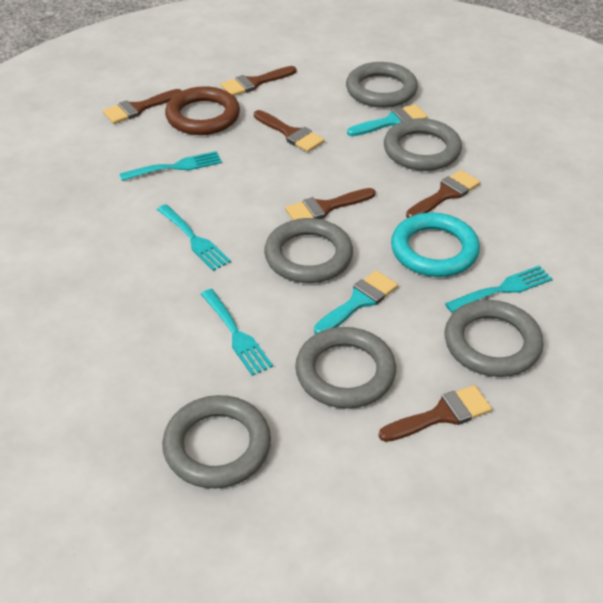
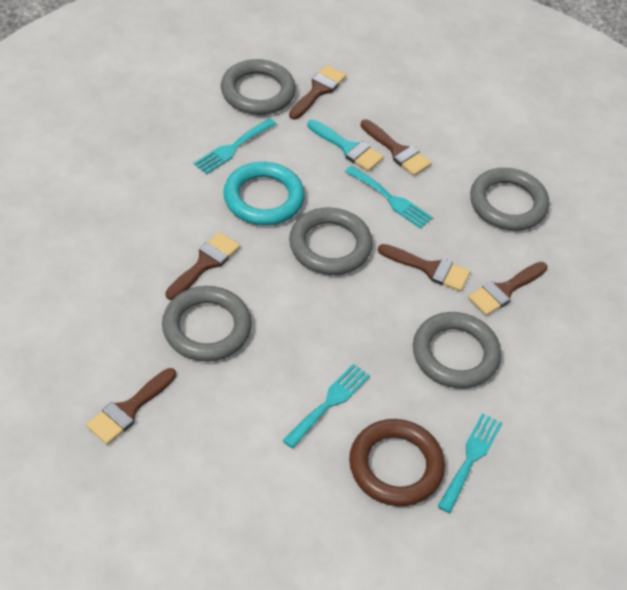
grey ring: [162,395,271,488] [264,218,353,283] [295,327,396,408] [346,62,418,108] [384,118,462,171] [445,300,544,377] = 6 -> [162,286,252,362] [221,59,296,115] [289,207,373,275] [413,312,501,388] [470,168,549,231] = 5
turquoise brush: [314,270,398,334] [347,104,428,136] = 2 -> [307,120,384,171] = 1

